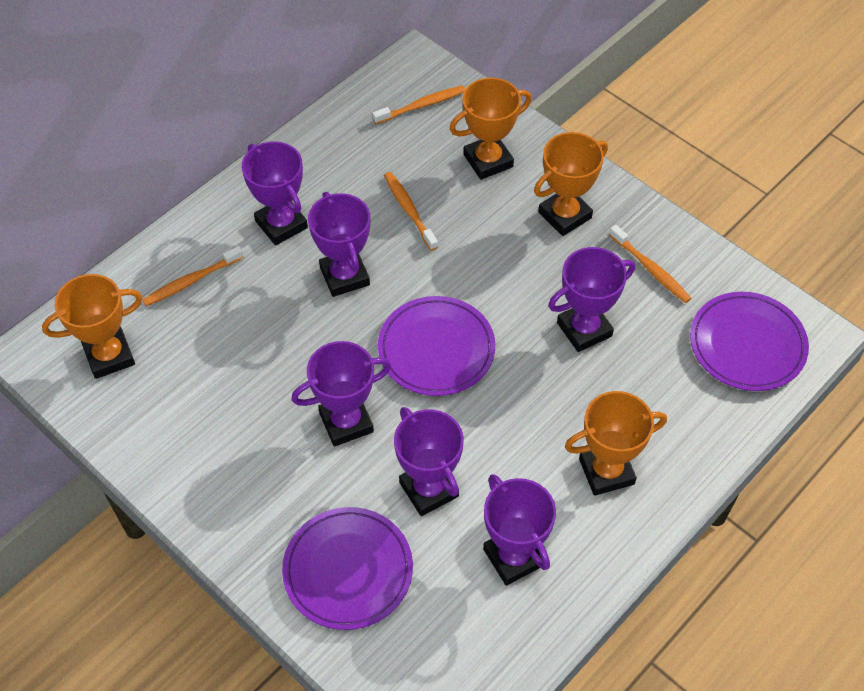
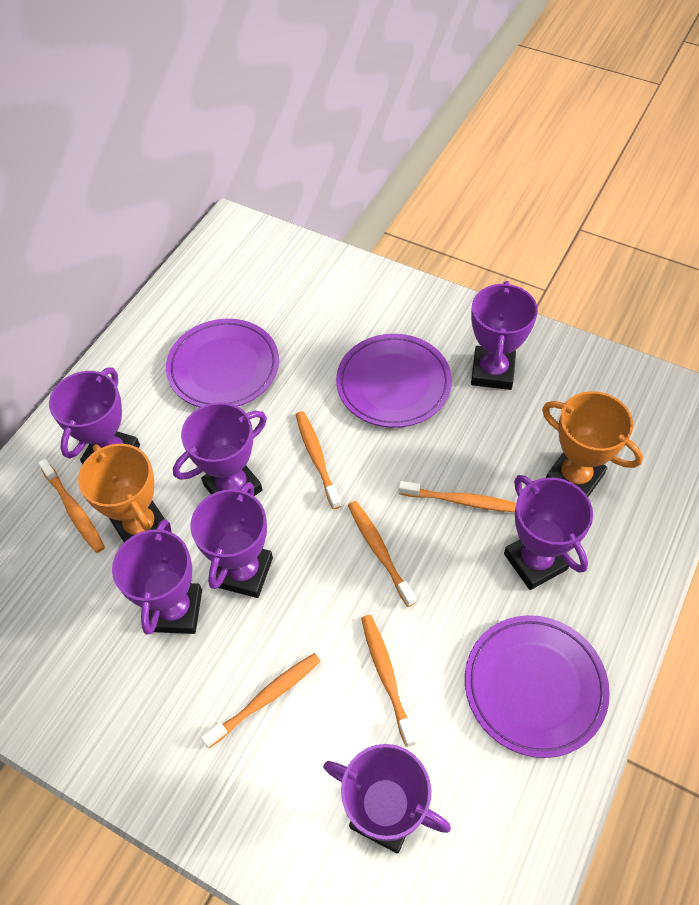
orange toothbrush: [142,246,244,306] [372,85,465,124] [384,172,438,251] [609,225,691,303] = 4 -> [38,459,105,553] [201,653,321,748] [296,411,341,509] [348,501,416,607] [361,615,416,747] [398,481,516,512] = 6
orange trophy: [42,274,143,379] [450,78,532,180] [534,132,608,236] [565,391,667,496] = 4 -> [78,444,165,542] [542,391,643,497] = 2
purple trophy: [242,141,308,245] [291,341,391,446] [308,192,370,297] [394,407,464,516] [483,474,556,586] [548,247,635,352] = 6 -> [49,367,140,464] [112,519,202,634] [173,402,267,496] [190,482,273,598] [323,744,451,854] [471,281,538,390] [504,475,593,590] = 7

